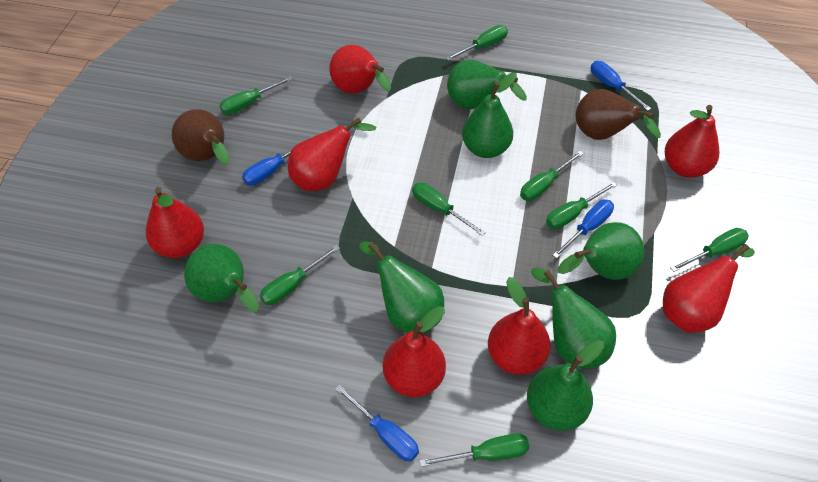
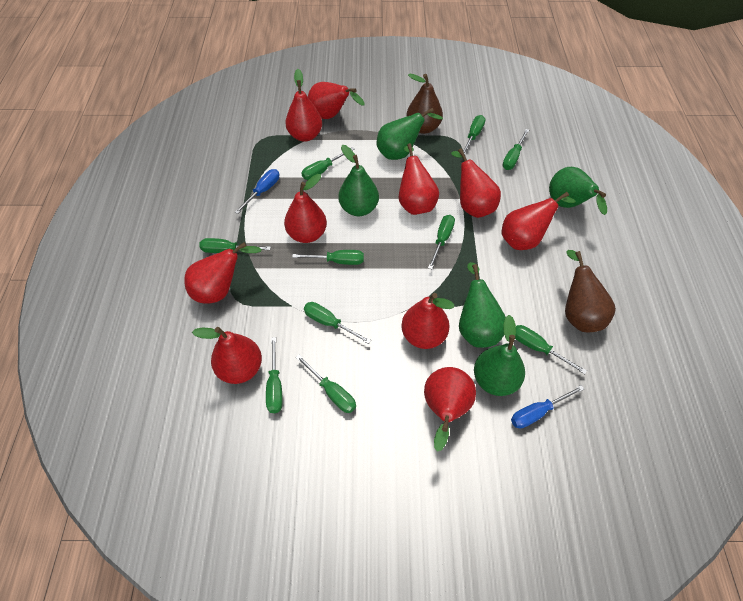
blue screwdriver: [242,136,313,185] [335,384,419,461] [553,200,614,258] [591,61,651,111] = 4 -> [235,169,279,214] [511,385,584,429] = 2
green pear: [184,244,259,312] [359,241,444,334] [447,60,527,109] [462,72,517,158] [527,340,604,431] [531,268,616,369] [558,222,644,280] = 7 -> [338,145,379,216] [377,108,443,160] [459,262,506,348] [474,315,525,396] [549,167,607,215] = 5
green screwdriver: [219,76,293,115] [260,245,340,305] [412,182,486,236] [419,433,529,467] [445,25,508,61] [520,151,584,201] [546,182,617,229] [670,228,749,272] = 8 -> [199,238,271,253] [266,337,283,413] [292,250,364,265] [295,354,356,413] [302,147,355,180] [304,302,371,344] [428,215,455,269] [463,115,486,155] [502,129,529,170] [515,325,587,374] = 10
red pear: [146,187,204,258] [288,117,376,191] [329,45,391,94] [383,306,446,397] [488,277,551,375] [663,244,755,333] [665,105,719,178] = 7 -> [184,242,262,304] [192,327,262,384] [284,174,327,243] [285,69,322,142] [308,82,365,119] [399,143,439,215] [401,293,454,349] [424,367,476,452] [451,148,501,218] [502,192,576,250] = 10

